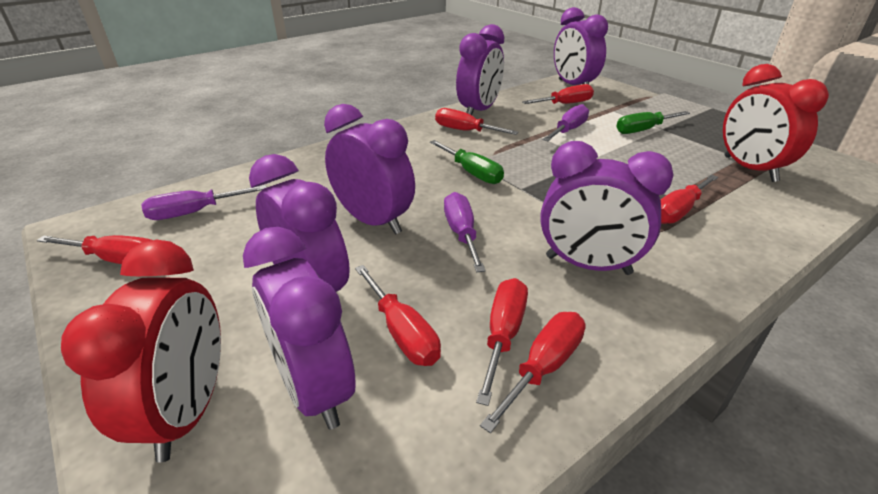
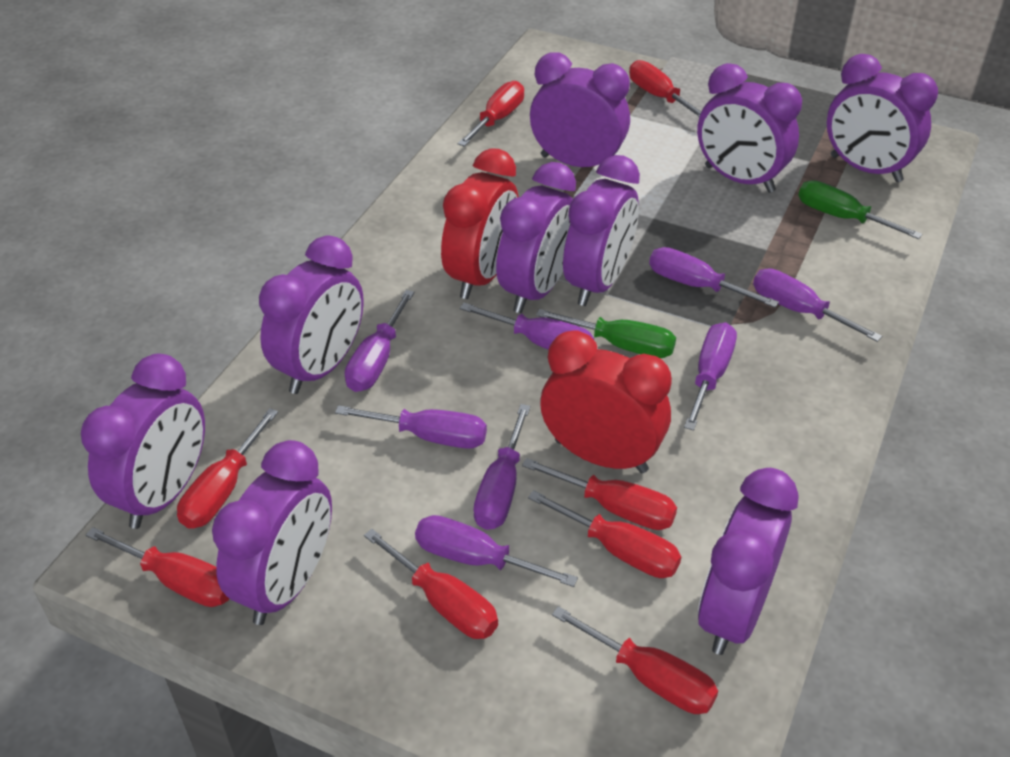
purple clock: [243,227,356,430] [249,154,350,292] [324,104,415,235] [456,24,505,115] [540,141,673,275] [554,7,608,85] = 6 -> [81,354,205,529] [212,440,332,625] [259,235,364,394] [496,162,576,313] [530,53,630,167] [563,155,640,306] [697,63,802,193] [698,468,799,655] [827,54,938,182] = 9
purple screwdriver: [141,185,267,220] [444,192,486,272] [542,104,589,141] = 3 -> [335,405,487,449] [345,290,414,392] [415,515,578,587] [460,303,594,350] [473,404,530,530] [649,247,779,308] [684,323,737,430] [753,268,882,342] = 8
red screwdriver: [37,235,152,264] [355,265,441,366] [435,108,519,135] [476,278,528,406] [480,312,586,433] [522,84,594,104] [661,174,718,224] = 7 -> [86,527,229,607] [177,408,278,529] [364,529,498,639] [458,81,524,146] [522,458,677,530] [528,490,681,578] [552,606,718,714] [629,60,701,117] = 8

